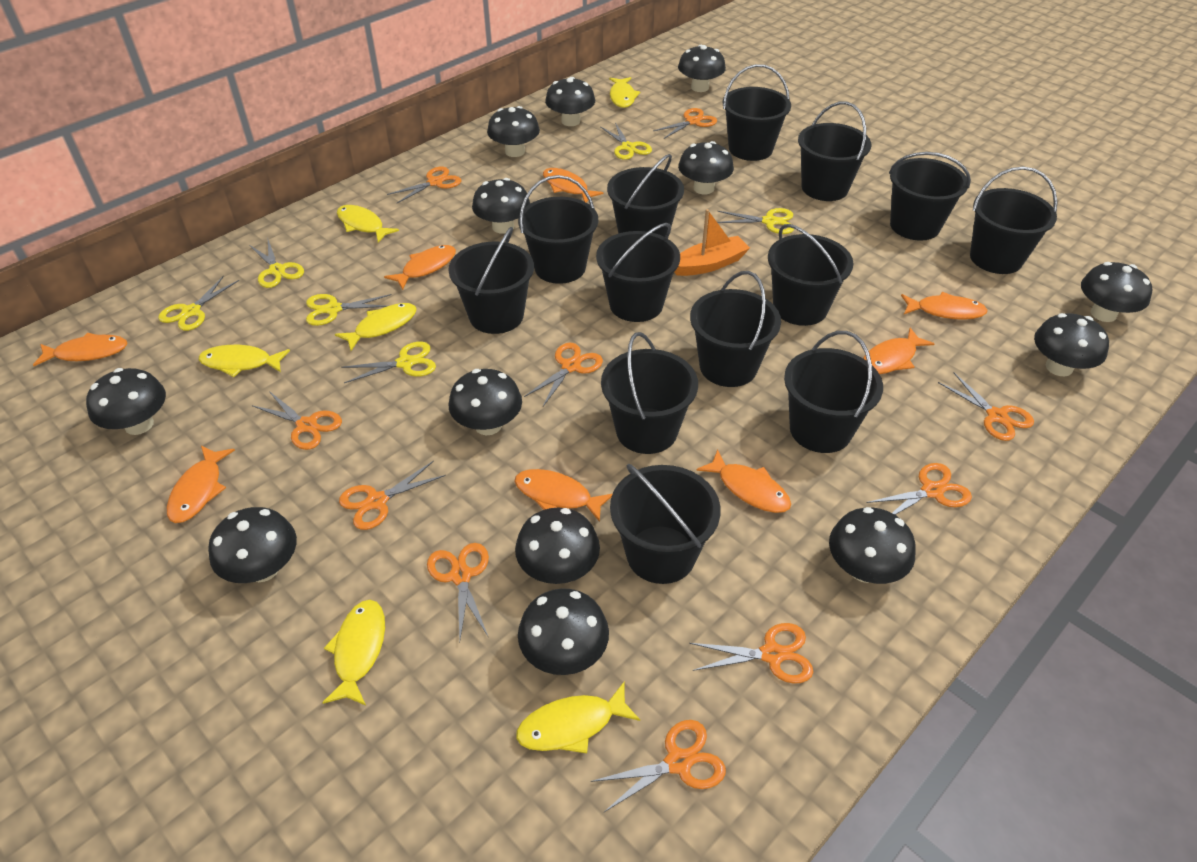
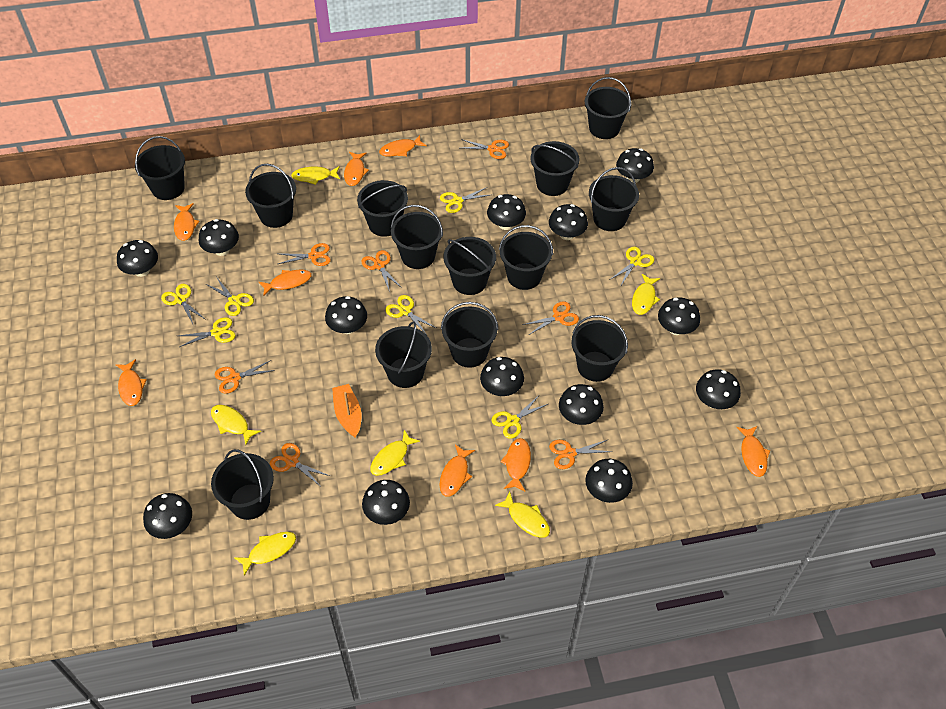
orange scissors: [252,391,342,450] [339,461,446,530] [387,167,461,203] [427,543,489,641] [524,343,603,406] [590,720,726,813] [653,108,717,139] [689,623,813,684] [866,463,972,515] [938,373,1034,441] = 10 -> [214,360,275,394] [270,443,330,487] [278,243,331,266] [361,250,402,292] [461,139,509,159] [522,301,579,335] [549,440,612,469] = 7
yellow scissors: [158,275,239,331] [249,240,304,288] [306,294,392,326] [341,342,436,383] [600,122,652,160] [717,208,794,234] = 6 -> [161,284,205,326] [178,317,236,347] [206,278,254,316] [385,295,436,335] [440,187,490,213] [492,395,548,439] [611,247,654,287] = 7

